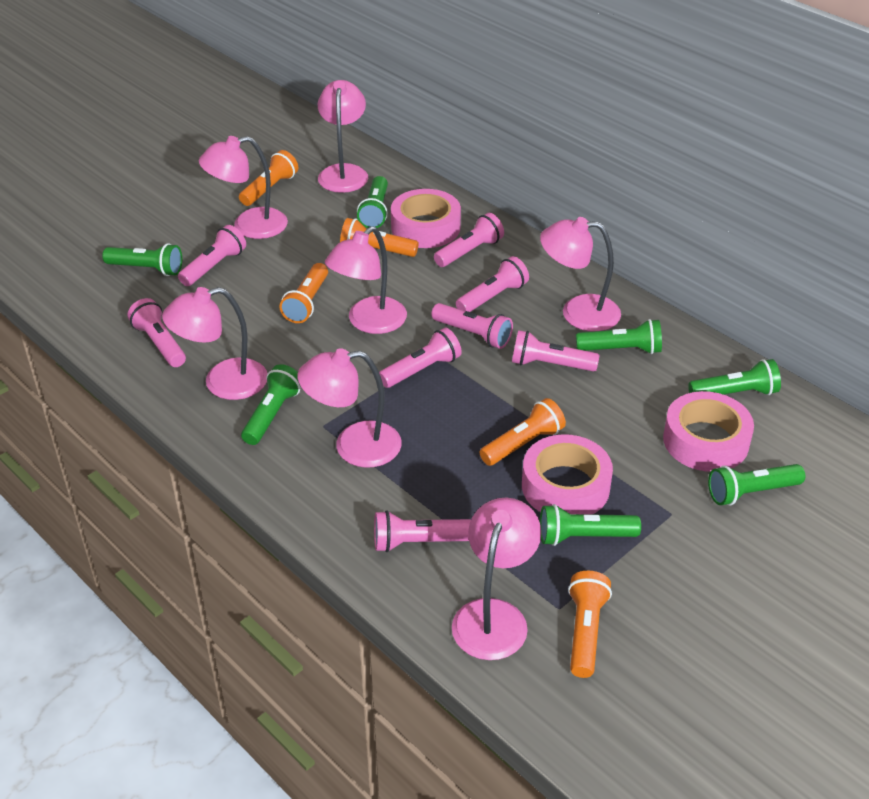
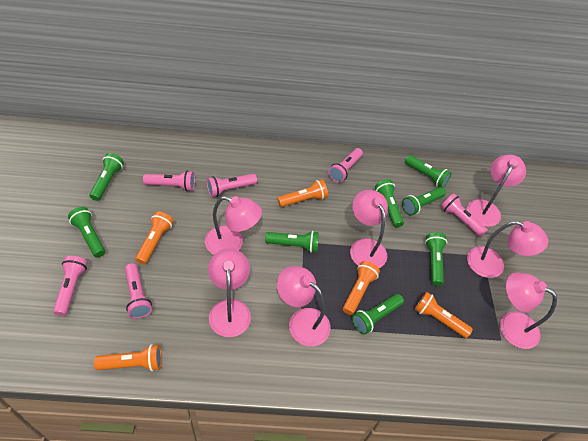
green flashlight: [102,243,182,276] [241,364,301,445] [357,176,388,228] [540,504,641,546] [576,319,662,354] [688,359,781,395] [708,464,805,505] = 7 -> [68,207,105,258] [89,153,124,201] [265,231,319,253] [352,294,404,335] [375,179,404,227] [402,187,446,216] [405,155,451,187] [425,232,447,286] = 8
pink flashlight: [128,298,186,367] [178,225,246,286] [374,510,471,552] [379,328,462,388] [431,303,513,349] [434,213,504,267] [456,256,529,312] [512,330,600,372] = 8 -> [53,256,87,316] [125,263,152,319] [143,171,195,191] [207,174,257,197] [328,148,363,183] [441,194,488,237] = 6
pink tape: [391,189,461,248] [522,434,613,515] [663,391,754,472] = 3 -> none = 0

